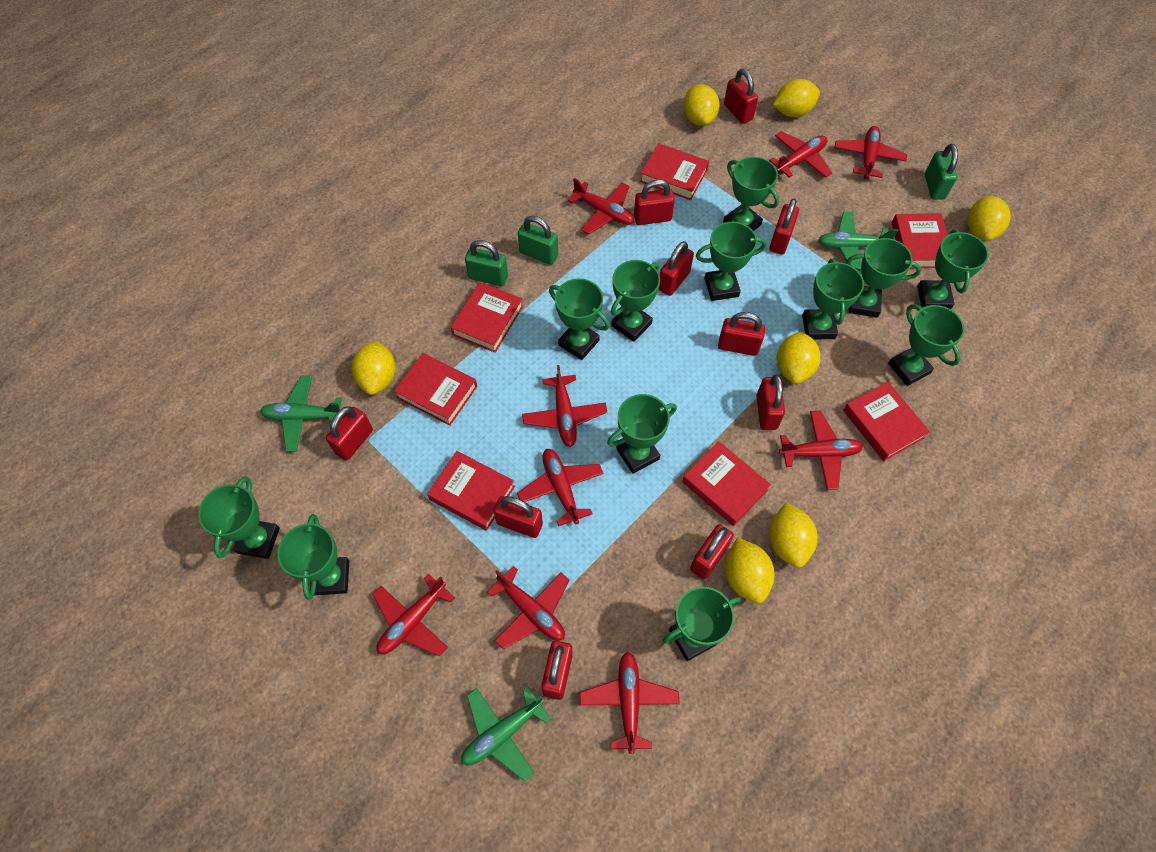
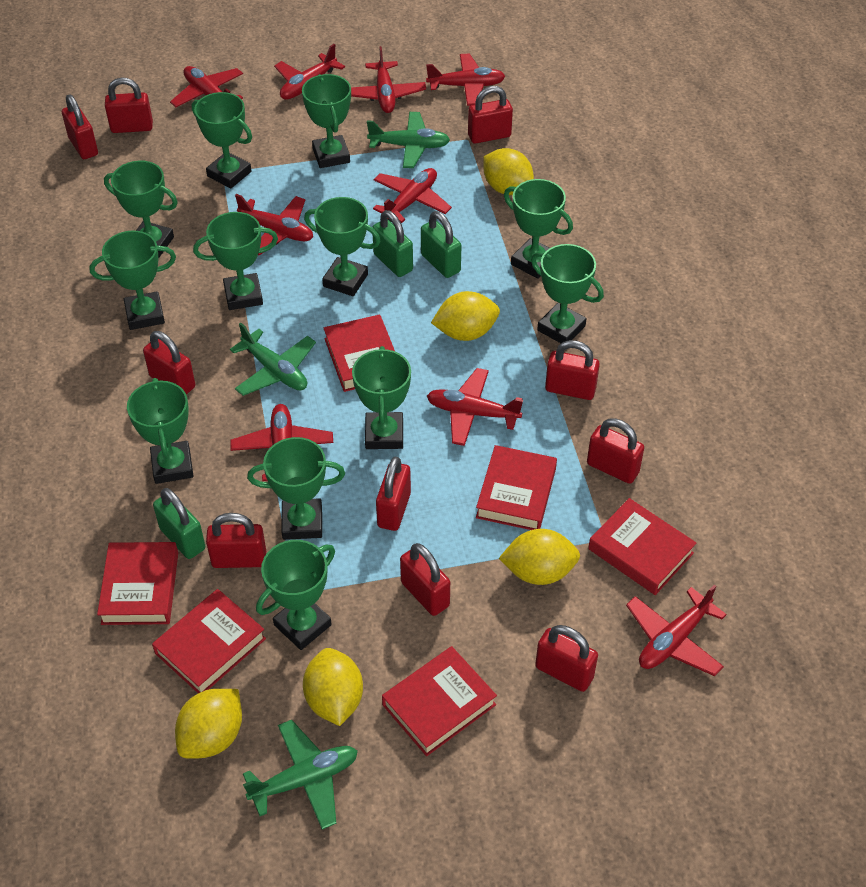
red book: [394,353,477,426] [427,451,515,531] [450,282,523,353] [640,143,709,200] [682,441,771,526] [843,382,930,461] [892,213,948,268] = 7 -> [97,542,178,625] [152,589,266,693] [324,314,395,392] [382,646,497,756] [476,445,557,530] [588,498,697,595] = 6
yellow lemon: [352,341,396,395] [683,84,720,126] [725,537,775,603] [769,503,818,568] [773,79,820,117] [777,332,820,384] [967,196,1011,241] = 7 -> [175,689,242,759] [303,648,363,726] [431,291,500,341] [483,148,534,195] [499,529,580,585] = 5

